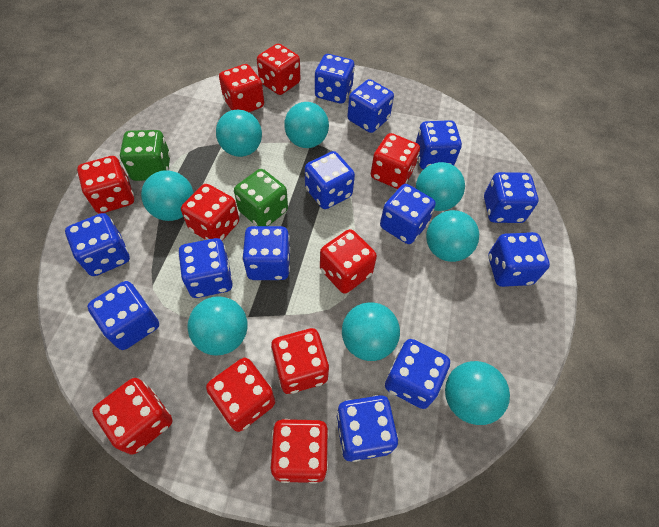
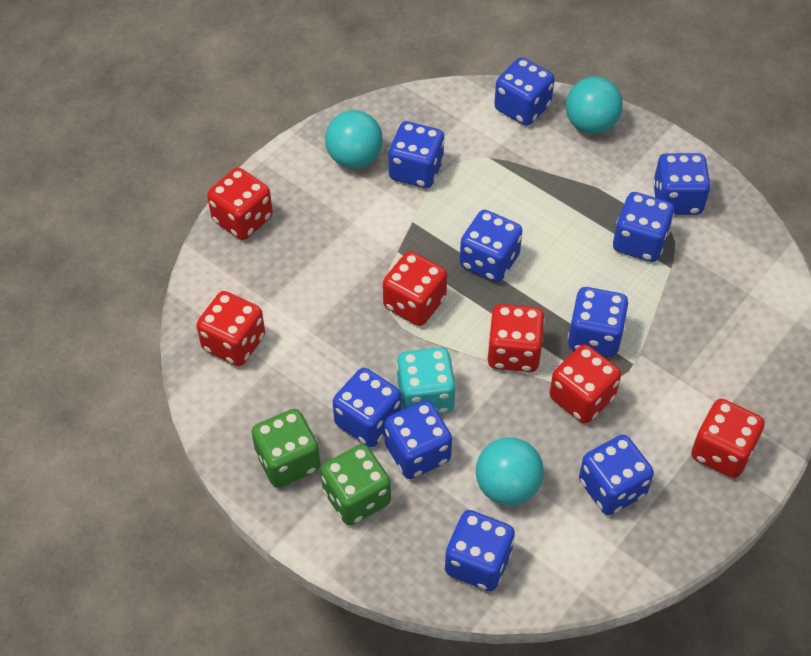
blue dice: [65,213,130,276] [87,281,159,350] [178,238,233,298] [242,226,290,280] [305,151,355,209] [315,54,355,104] [336,395,398,462] [347,79,394,133] [380,184,436,244] [385,339,450,409] [416,120,462,169] [484,172,538,223] [488,232,550,287] = 13 -> [333,368,402,447] [384,400,452,479] [388,121,445,188] [445,510,515,591] [460,210,523,282] [494,57,555,126] [568,287,628,357] [579,435,654,515] [613,192,674,262] [653,153,711,215] = 10
red dice: [77,156,134,214] [92,378,172,455] [181,184,239,241] [206,358,275,432] [219,64,264,112] [257,44,300,95] [270,419,329,484] [271,328,329,394] [320,229,377,294] [371,133,420,189] = 10 -> [197,291,265,366] [207,168,273,240] [383,251,447,326] [487,304,545,372] [550,344,621,424] [691,399,765,478] = 6
turquoise ball: [141,170,194,221] [187,296,248,356] [216,110,262,157] [284,102,329,148] [342,302,400,361] [416,162,465,211] [426,210,479,262] [445,361,510,425] = 8 -> [325,110,383,168] [476,437,544,506] [566,77,623,134] = 3
turquoise dice: none = 0 -> [397,347,456,414] = 1

